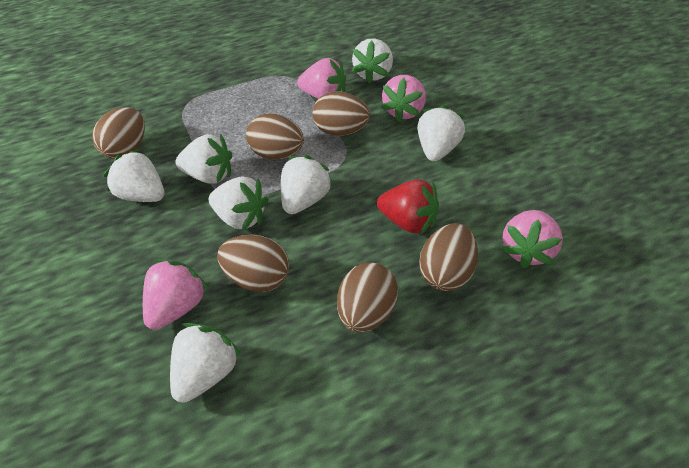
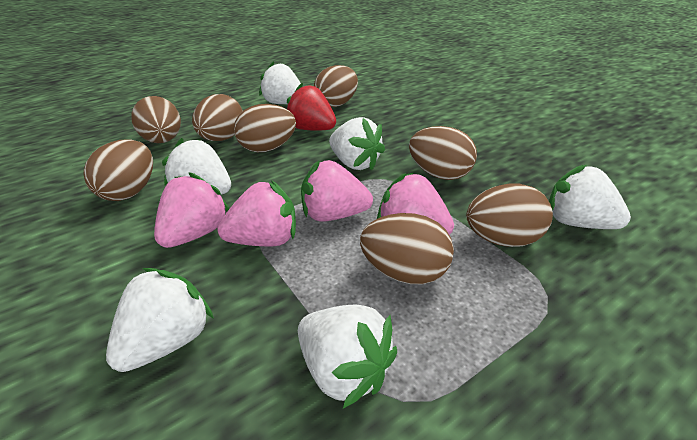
brown egg: [92,107,145,159] [217,235,289,292] [246,113,304,159] [312,91,370,136] [337,262,398,332] [419,223,478,291] = 6 -> [83,140,153,201] [131,96,181,143] [192,94,243,141] [234,104,296,152] [314,65,358,107] [360,213,454,284] [409,126,477,180] [466,183,553,247] = 8
white strawberry: [104,149,164,202] [170,323,241,403] [176,134,232,184] [209,176,268,231] [281,155,333,214] [352,38,393,84] [417,105,465,161] = 7 -> [106,268,214,372] [162,138,231,194] [259,61,301,104] [298,305,397,408] [329,117,385,170] [549,165,631,229] = 6

